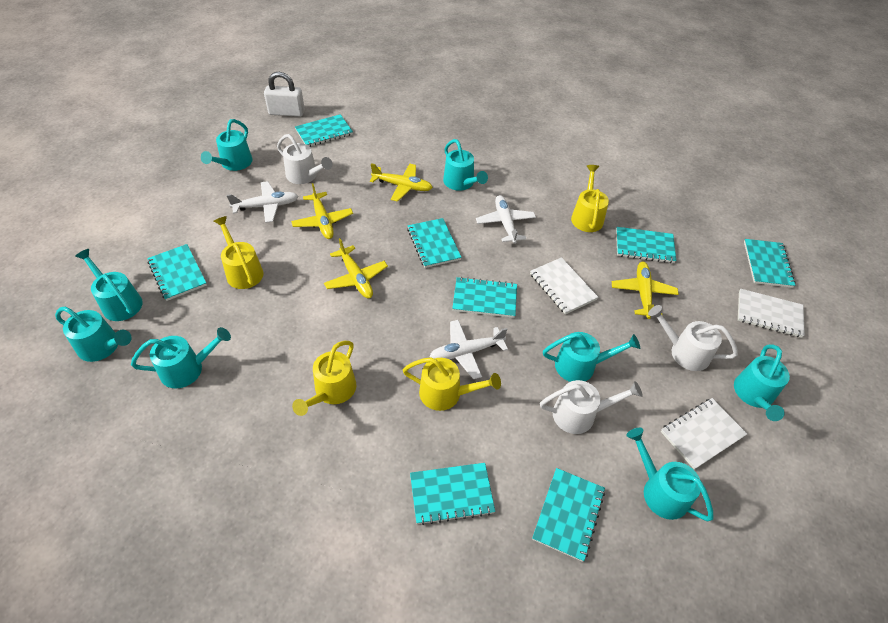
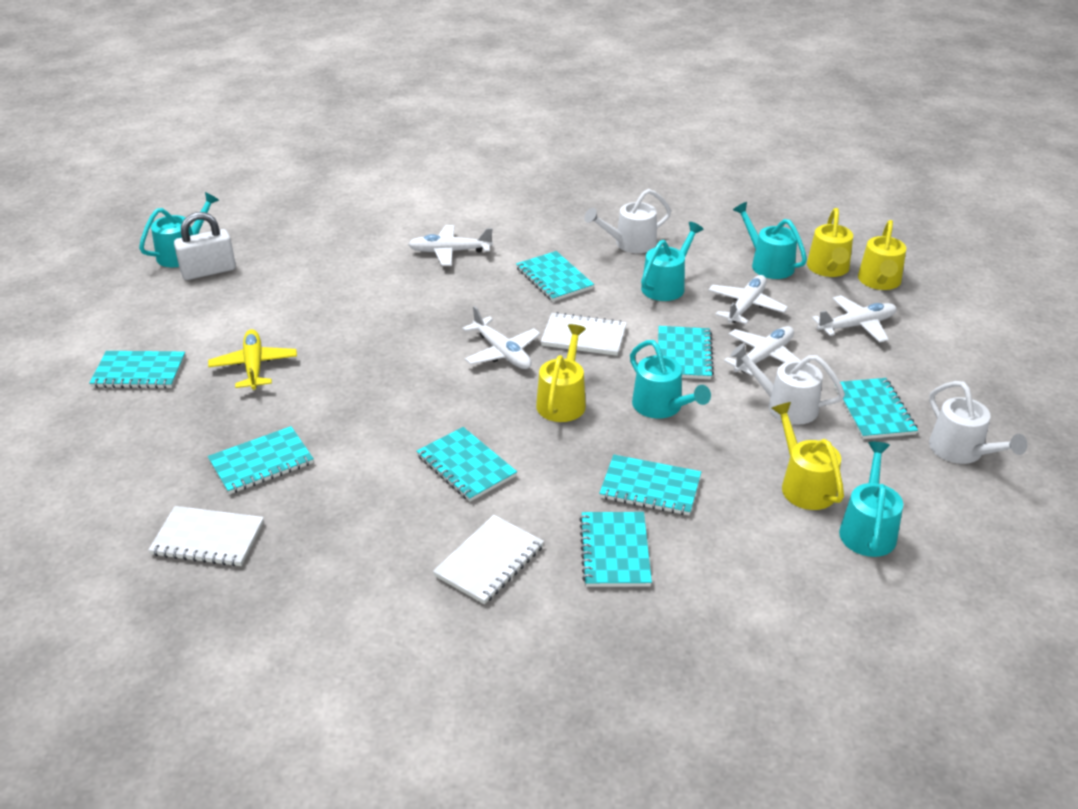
turquoise watering can: [55,307,132,362] [75,249,143,321] [131,327,231,388] [201,119,253,171] [443,139,488,191] [543,332,640,382] [626,428,713,521] [734,344,790,421] = 8 -> [139,192,219,268] [630,340,711,419] [641,222,704,301] [733,202,807,279] [839,442,903,557] = 5
white plane: [227,181,298,223] [429,320,508,379] [476,195,536,244] = 3 -> [408,225,493,266] [462,306,540,369] [708,275,788,324] [724,326,801,376] [812,295,897,343] = 5
yellow plane: [291,183,353,239] [324,238,388,298] [370,163,433,202] [612,262,679,319] = 4 -> [208,329,297,390] = 1

